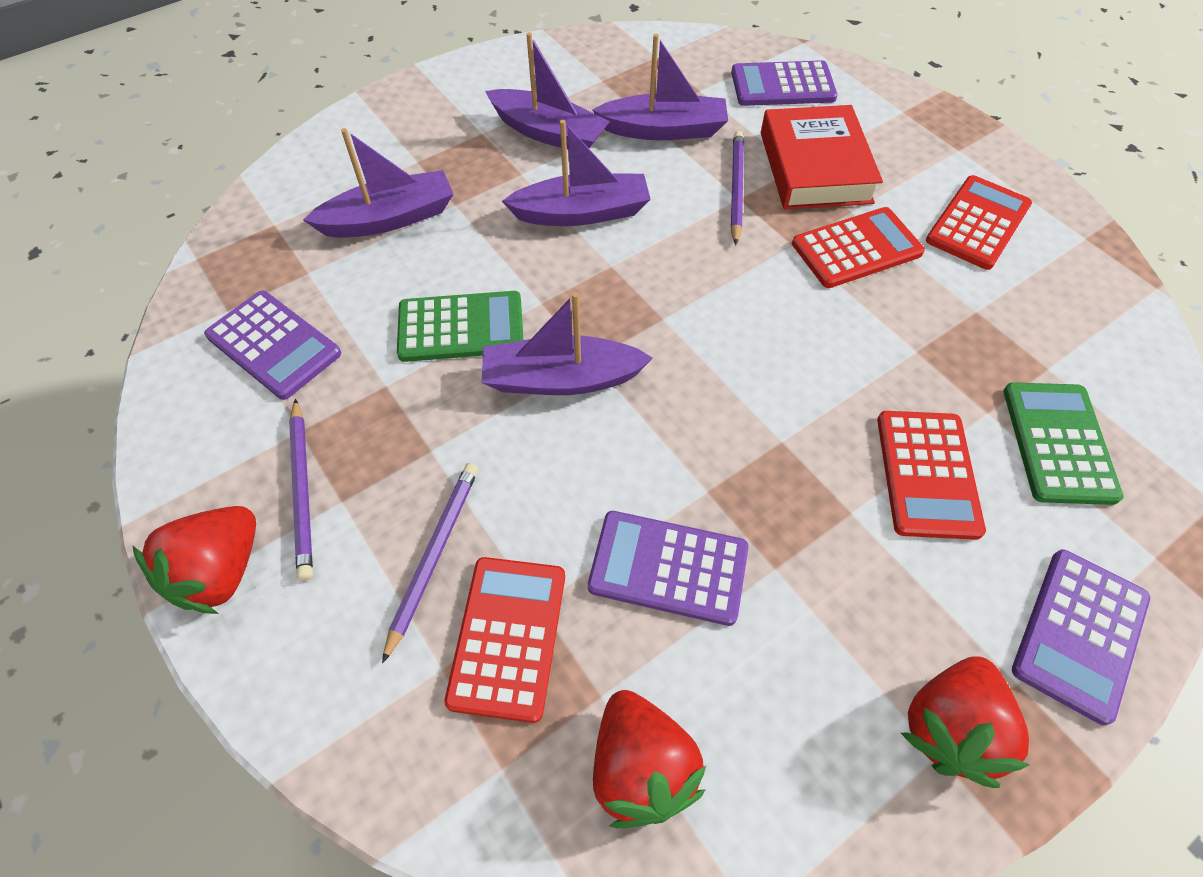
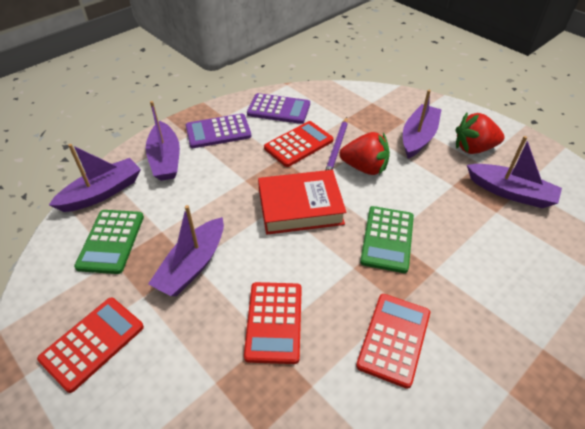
purple calculator: [204,291,341,400] [588,511,749,626] [731,60,838,106] [1012,549,1150,725] = 4 -> [186,114,251,148] [247,93,310,124] = 2
purple pencil: [289,398,313,581] [382,463,478,664] [731,131,744,245] = 3 -> [325,117,348,170] = 1
red strawberry: [132,506,256,614] [593,690,706,828] [901,656,1029,788] = 3 -> [339,132,390,175] [456,113,504,154] = 2

